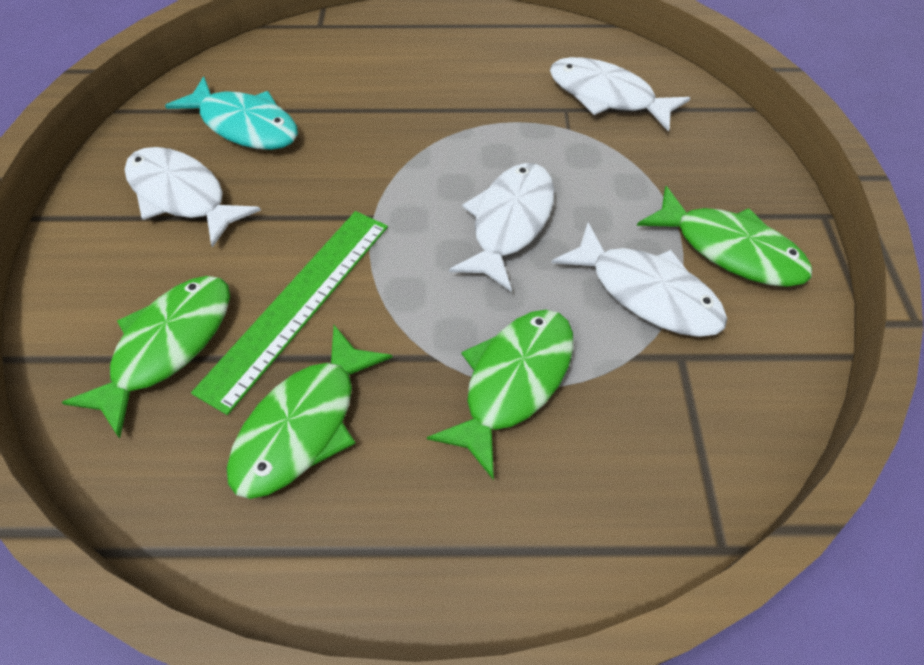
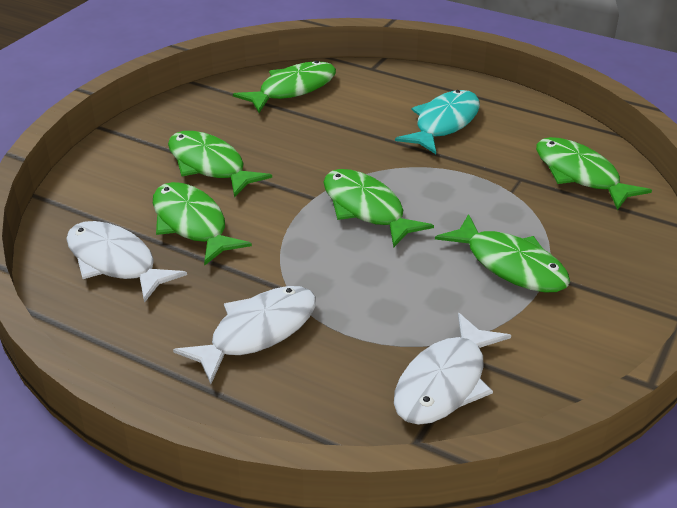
green fish: [62,276,230,438] [227,325,393,499] [427,310,573,480] [637,186,812,287] = 4 -> [153,182,252,266] [168,131,272,198] [233,61,336,113] [323,169,434,248] [435,214,570,292] [536,137,652,210] = 6
green ruler: [191,211,388,415] = 1 -> none = 0
white fish: [125,147,261,248] [449,163,555,292] [550,57,690,132] [551,223,727,337] = 4 -> [66,221,187,303] [173,286,316,384] [394,313,511,425] = 3

